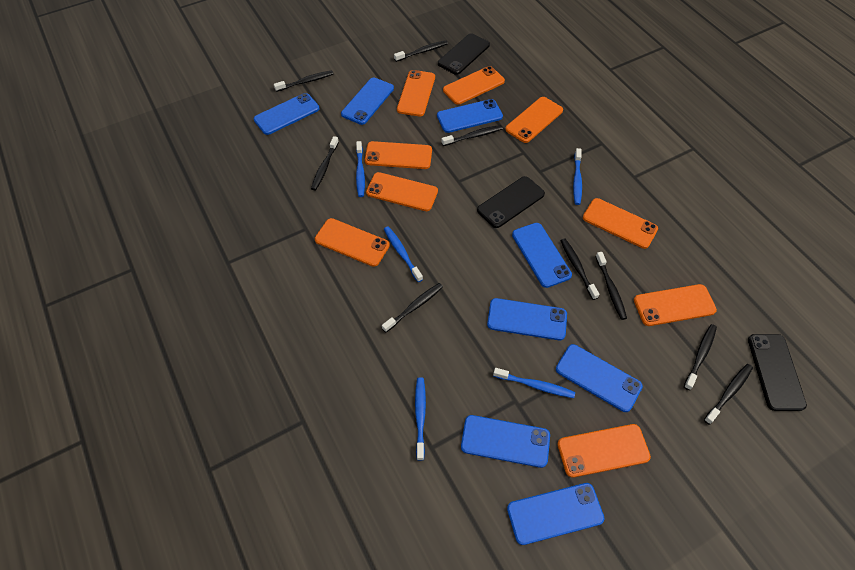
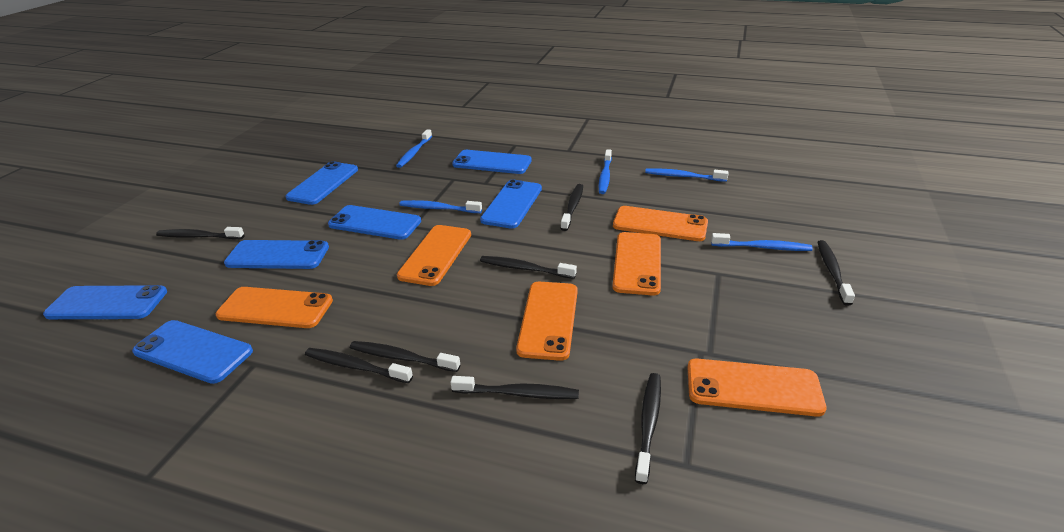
black phone: [438,33,490,75] [477,176,545,228] [748,334,807,411] = 3 -> none = 0
black toothbrush: [274,71,333,92] [311,136,339,190] [382,283,443,332] [394,40,448,62] [441,125,503,146] [560,238,600,300] [595,252,627,320] [684,324,717,390] [704,364,753,425] = 9 -> [156,227,244,239] [305,348,413,383] [350,341,460,372] [451,376,579,399] [480,256,577,279] [561,184,583,231] [635,373,661,484] [818,240,855,306] = 8
blue phone: [254,93,319,135] [341,78,394,125] [437,99,503,133] [461,415,550,468] [487,298,567,340] [507,483,605,545] [512,223,572,288] [556,344,643,412] = 8 -> [43,285,167,319] [132,320,253,384] [224,240,329,269] [285,161,358,205] [328,205,421,240] [452,150,532,174] [480,179,542,229] = 7
orange phone: [315,218,390,267] [365,141,432,169] [366,172,438,211] [397,70,435,117] [443,66,505,105] [505,97,563,143] [557,424,651,478] [583,198,658,249] [634,284,717,326] = 9 -> [216,287,333,328] [397,225,471,286] [516,282,578,361] [612,232,661,295] [613,206,708,241] [687,359,826,417] = 6

